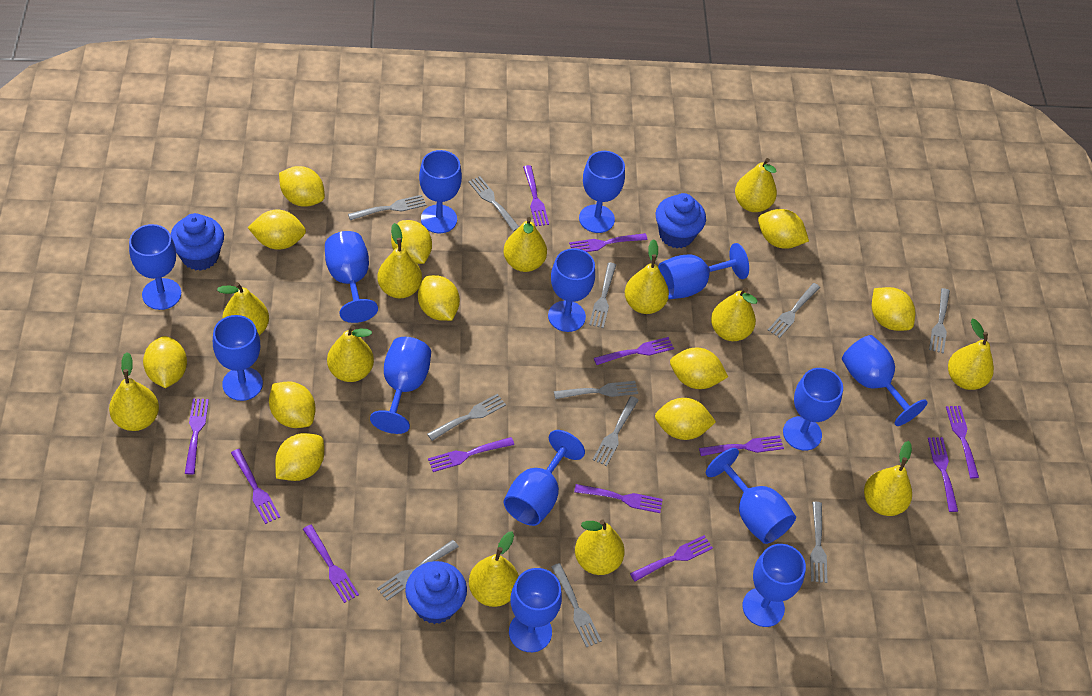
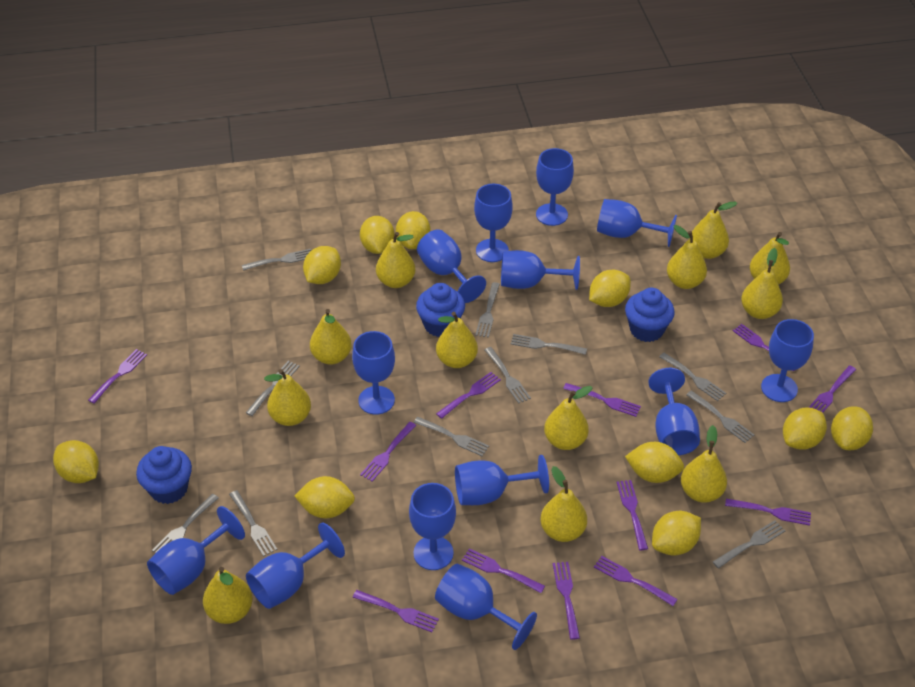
blue goblet: [129,224,181,310] [213,315,263,401] [325,231,378,323] [370,337,431,434] [419,150,462,233] [504,430,585,526] [509,568,562,652] [548,248,595,332] [579,151,625,233] [658,243,749,299] [706,448,796,544] [742,544,806,627] [783,368,843,451] [842,335,927,426] = 14 -> [147,506,245,595] [246,522,345,609] [352,331,395,415] [409,483,456,570] [417,230,486,303] [435,564,537,650] [455,455,549,505] [474,184,513,262] [501,250,580,290] [536,148,574,226] [597,199,677,247] [648,368,700,455] [761,319,814,402] = 13
yellow lemon: [143,336,187,388] [248,210,306,250] [269,381,315,428] [275,433,324,481] [279,166,325,207] [391,220,432,264] [418,275,460,321] [655,398,716,440] [670,348,728,389] [758,209,809,249] [872,287,915,331] = 11 -> [53,440,99,483] [295,476,355,518] [303,246,341,284] [360,216,395,254] [396,211,430,249] [589,270,631,307] [625,442,684,483] [652,511,701,555] [783,407,827,450] [831,406,873,450] = 10

